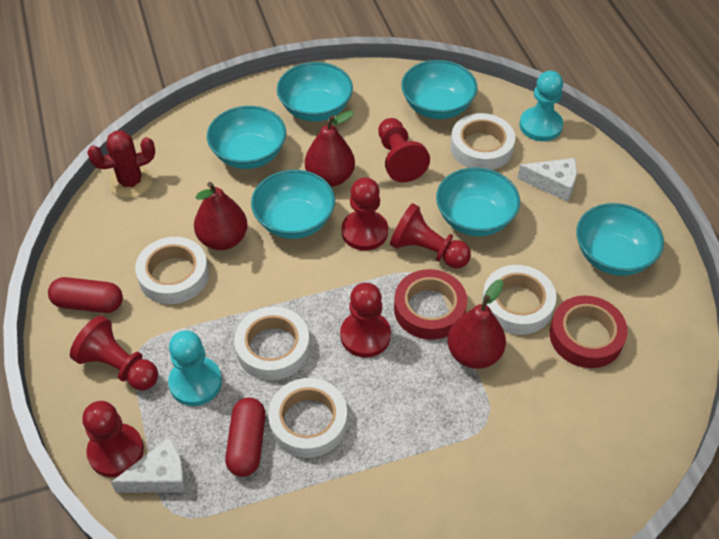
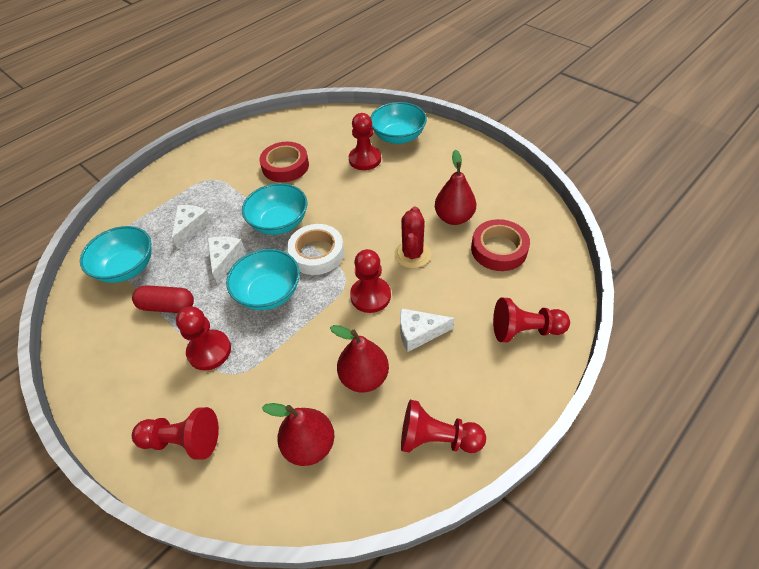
red capsule: [48,277,123,313] [225,398,266,477] = 2 -> [132,285,194,313] = 1
turquoise bowl: [207,106,286,169] [251,170,335,239] [277,62,353,122] [401,60,477,119] [436,167,520,236] [576,203,664,276] = 6 -> [80,226,152,283] [226,249,300,310] [242,183,307,235] [370,102,427,144] = 4
turquoise pawn: [168,330,222,406] [519,71,563,141] = 2 -> none = 0
white cheese: [111,437,187,493] [517,158,577,202] = 2 -> [172,205,212,249] [207,236,245,284] [400,308,455,352] = 3
white tape: [135,237,209,304] [234,307,310,380] [268,378,347,458] [450,113,515,170] [482,265,556,335] = 5 -> [287,224,344,275] = 1

